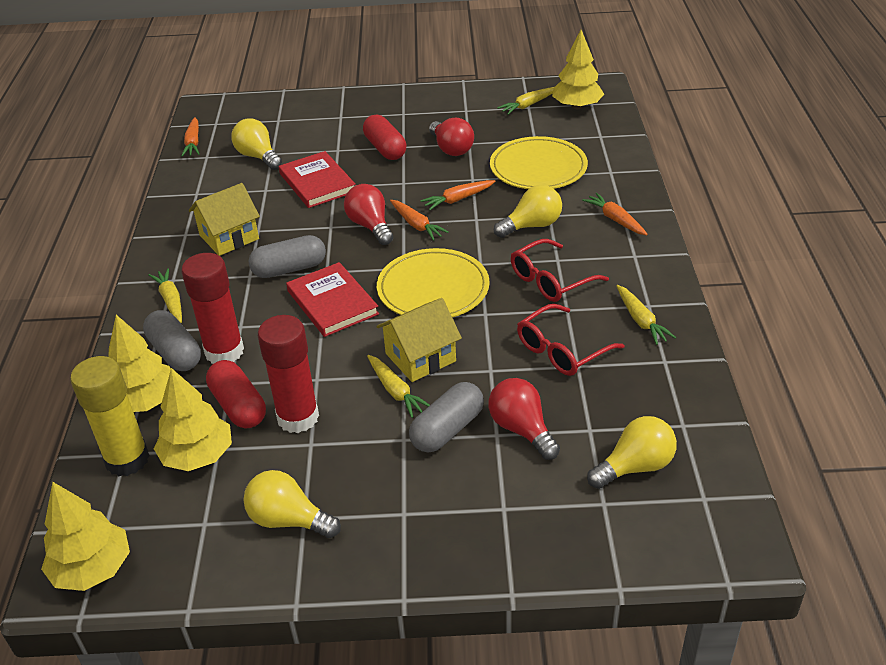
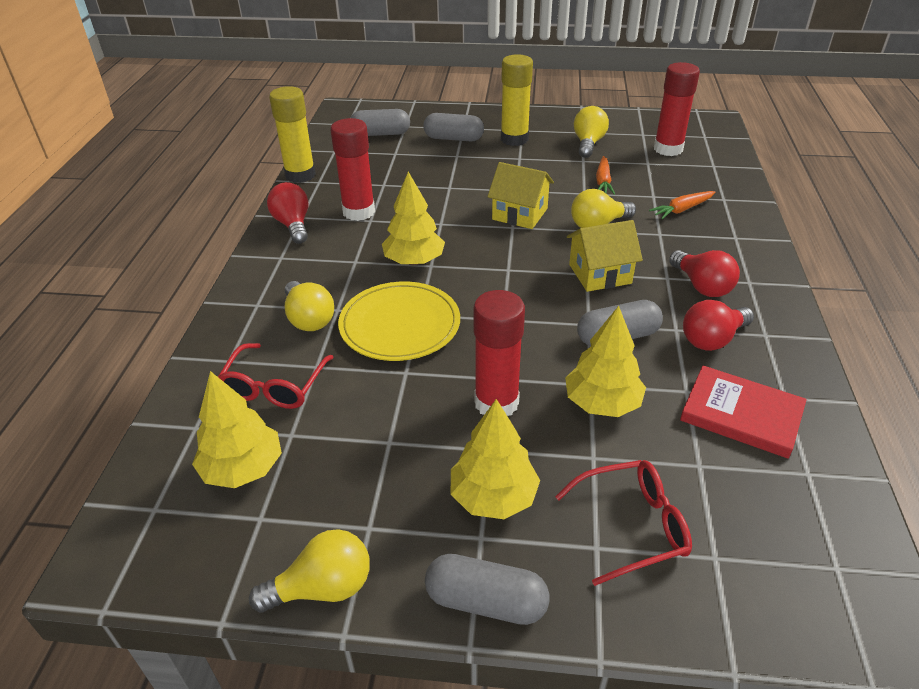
grey capsule: [143,310,201,371] [248,235,326,278] [409,382,484,453] = 3 -> [351,109,410,136] [423,113,484,141] [425,554,550,625] [577,300,663,346] = 4
orange carrot: [181,117,199,157] [390,200,449,241] [420,180,495,211] [582,193,648,235] = 4 -> [596,156,615,195] [649,191,715,219] = 2
red book: [279,151,356,208] [286,262,379,337] = 2 -> [680,365,807,459] = 1
red capsule: [206,360,266,429] [363,115,406,160] = 2 -> none = 0
red glue stick: [181,253,244,364] [258,315,319,433] = 2 -> [331,118,375,221] [473,290,525,416] [654,62,700,156] = 3
yellow carrot: [148,268,182,323] [367,355,430,418] [497,87,554,115] [616,285,676,345] = 4 -> none = 0
yellow glue stick: [70,356,150,476] = 1 -> [269,86,316,183] [501,54,533,146] = 2
yellow plate: [377,248,489,317] [490,136,588,189] = 2 -> [338,282,460,361] = 1

